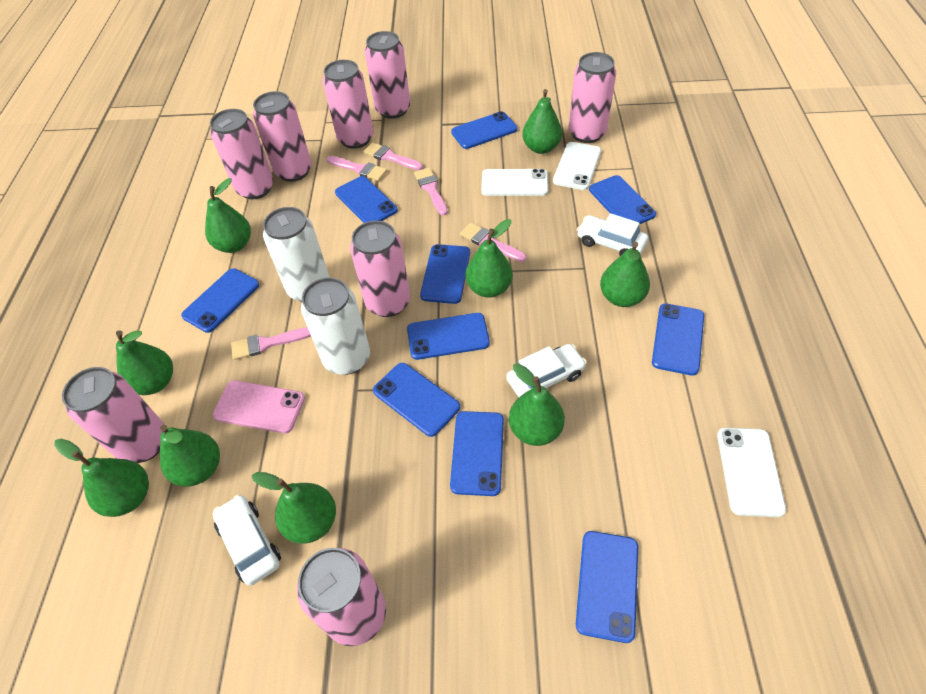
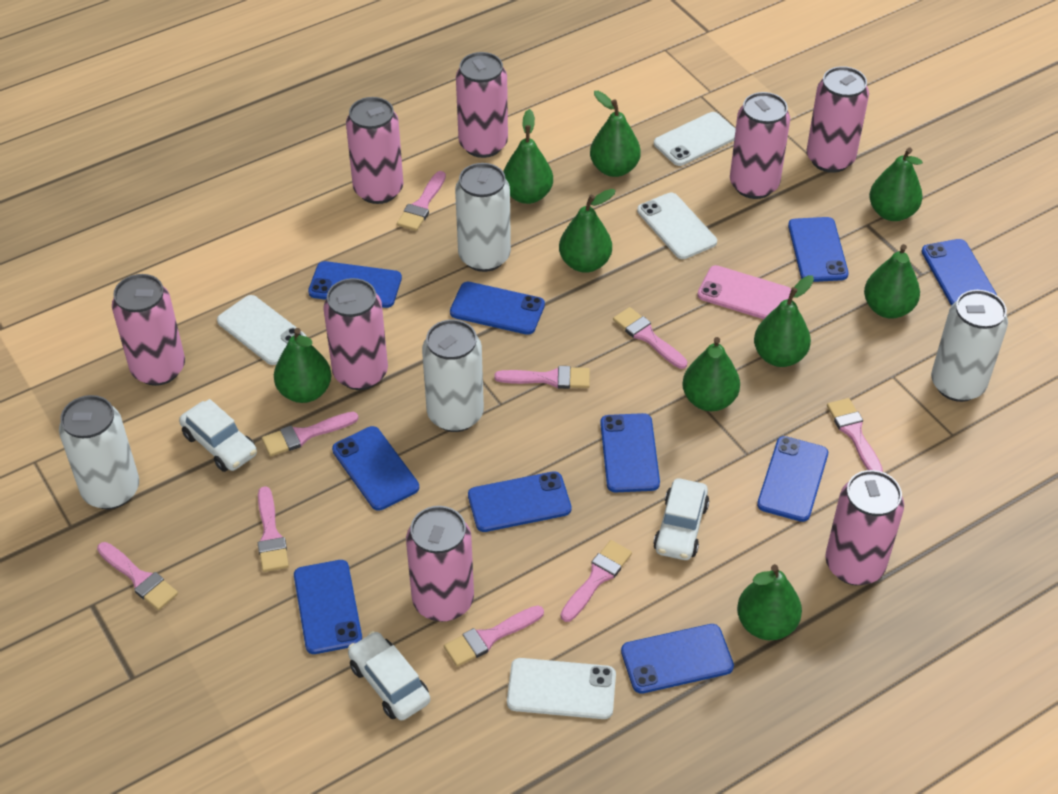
pink brush: [231,327,311,360] [326,156,387,181] [363,142,423,170] [414,168,448,216] [460,223,526,262] = 5 -> [97,542,178,610] [258,486,289,572] [262,412,358,456] [397,171,446,231] [444,605,544,667] [494,366,590,389] [561,540,632,622] [613,307,687,369] [827,398,883,472] = 9
white can: [263,207,330,302] [301,277,370,375] = 2 -> [59,395,139,509] [422,319,484,432] [455,163,511,272] [931,290,1008,402] = 4
white phone: [481,169,548,196] [553,142,601,190] [717,428,786,517] = 3 -> [217,295,307,365] [507,658,616,719] [637,193,717,259] [654,112,736,166] = 4

